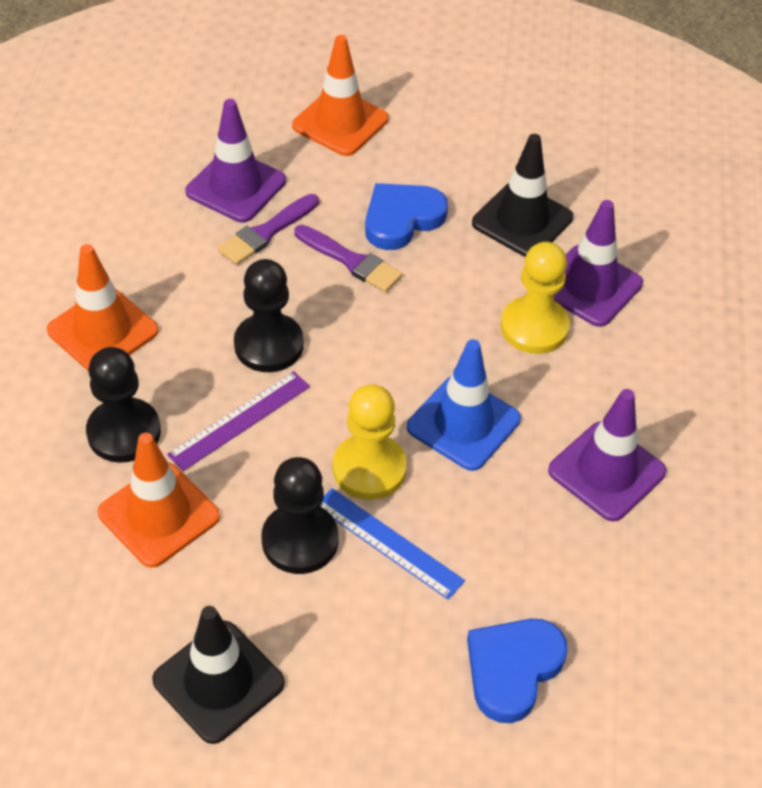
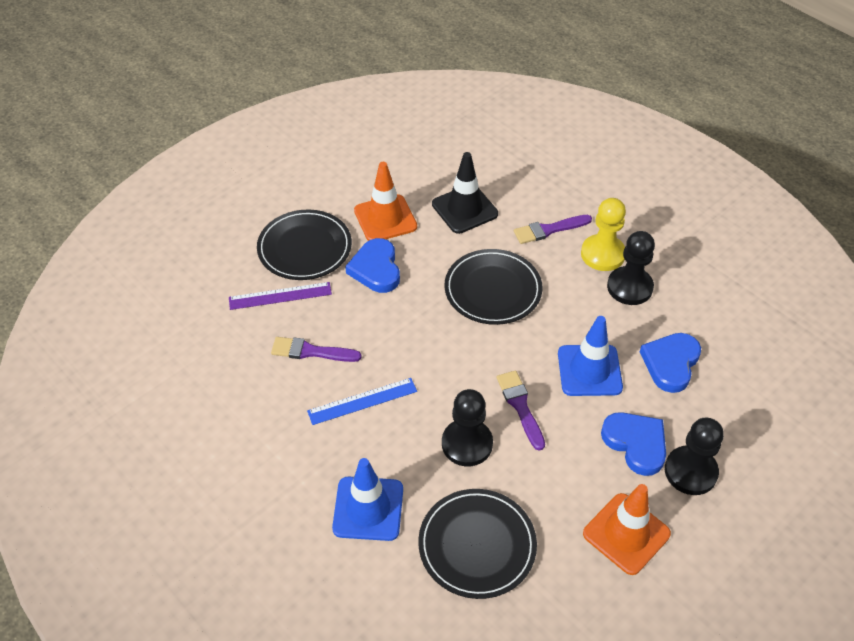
black plate: none = 0 -> [257,210,352,280] [418,489,537,599] [444,249,543,325] = 3
black traffic cone: [152,606,285,744] [472,134,573,257] = 2 -> [432,152,498,234] = 1
blue heart: [365,183,448,250] [467,619,568,723] = 2 -> [345,238,400,293] [601,412,666,476] [640,333,701,393] = 3
blue traffic cone: [407,339,521,471] = 1 -> [332,458,403,541] [558,316,623,396] = 2
orange traffic cone: [47,244,159,371] [98,433,220,568] [292,35,388,156] = 3 -> [354,162,417,241] [583,484,671,575] = 2
purple brush: [218,194,319,265] [294,225,402,292] = 2 -> [271,337,362,362] [496,371,545,451] [514,215,592,244] = 3
purple traffic cone: [185,99,286,222] [548,389,666,522] [554,200,643,327] = 3 -> none = 0
yellow pawn: [333,384,407,500] [501,242,570,354] = 2 -> [581,198,626,271] = 1

